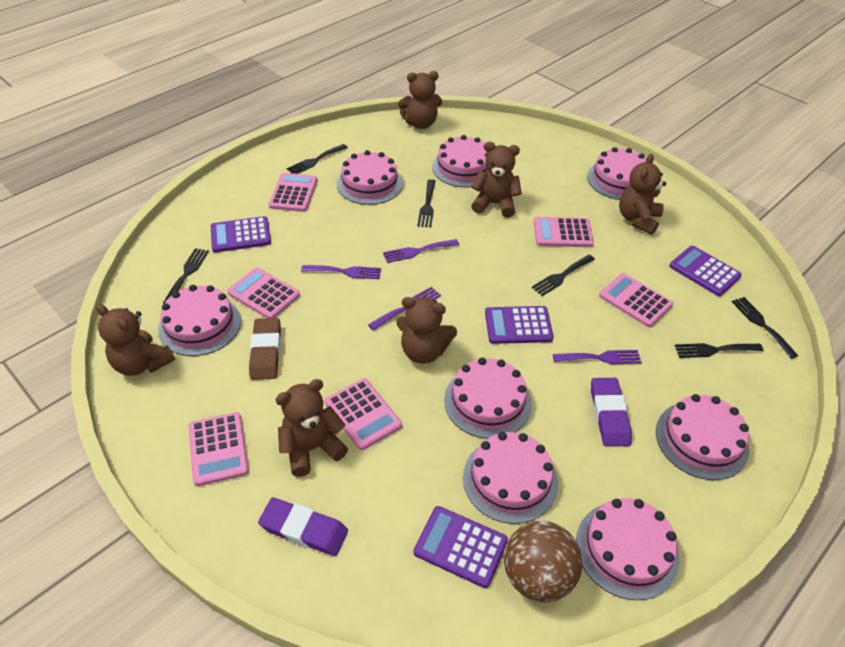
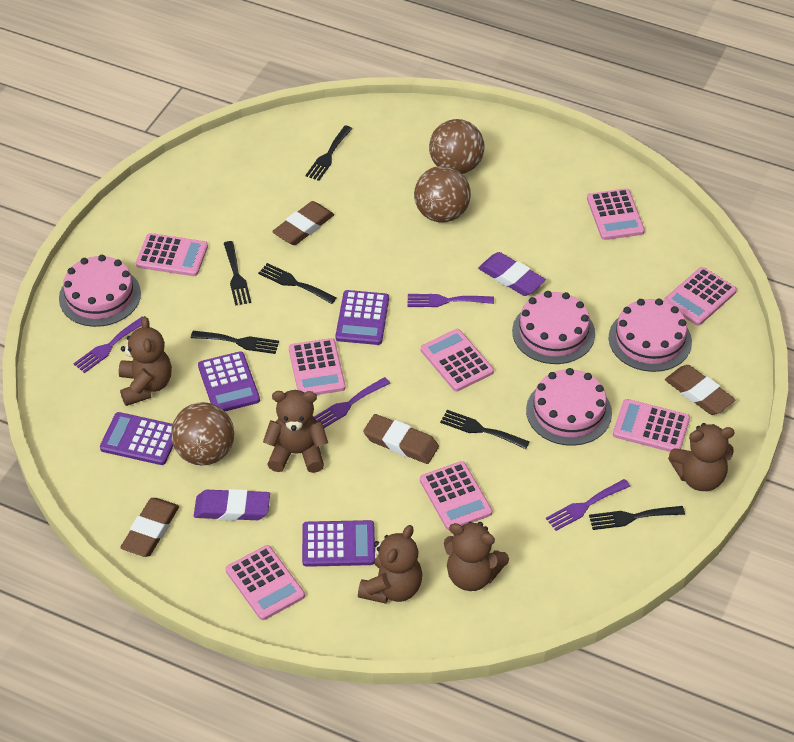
brown ball: [504,521,583,602] = 1 -> [171,402,234,466] [414,166,471,223] [429,119,484,174] = 3
brown eraser: [249,318,281,380] = 1 -> [120,498,179,557] [272,201,334,245] [363,414,439,464] [665,365,736,415] = 4
brown teddy bear: [96,304,175,376] [275,379,348,477] [396,297,457,364] [398,71,442,129] [471,142,522,218] [619,154,666,235] = 6 -> [119,316,172,406] [263,390,328,473] [358,525,422,604] [444,522,509,591] [668,423,735,491] = 5
pink cake: [158,285,241,356] [337,150,403,205] [432,135,488,187] [444,357,532,439] [463,432,558,524] [576,498,679,600] [587,147,646,200] [656,394,749,480] = 8 -> [59,255,141,327] [512,291,595,364] [526,368,612,446] [609,299,692,372] = 4
pink calculator: [188,412,249,486] [227,268,300,318] [268,173,318,212] [325,378,402,450] [534,217,594,247] [599,273,673,327] = 6 -> [136,233,208,276] [226,545,305,620] [289,338,346,395] [420,461,492,530] [421,329,494,392] [587,188,645,240] [613,399,690,452] [664,267,737,326] = 8

